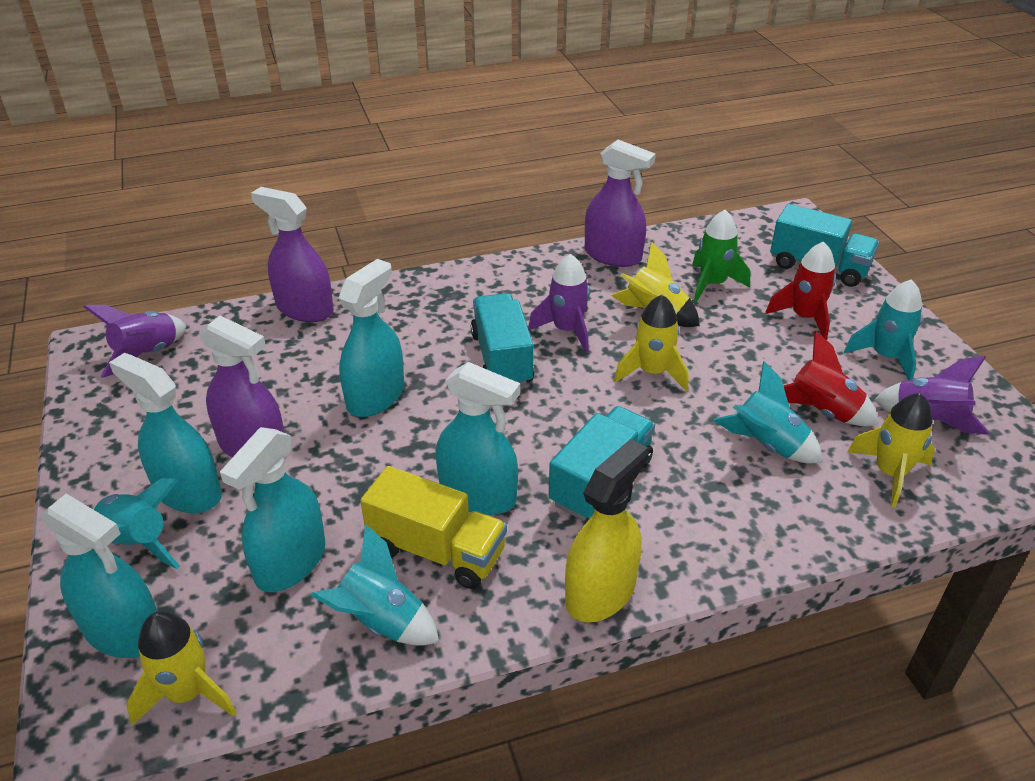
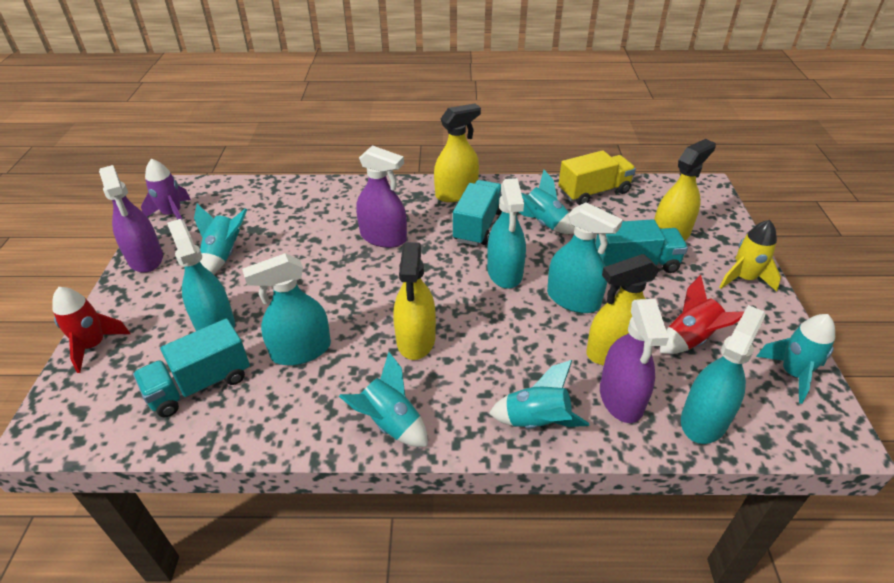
green rocket: [692,210,750,302] = 1 -> none = 0
purple rocket: [84,305,186,378] [528,254,590,353] [874,356,990,435] = 3 -> [141,159,191,219] = 1
turquoise rocket: [93,478,180,569] [311,524,439,646] [713,361,823,464] [844,279,923,380] = 4 -> [194,204,247,274] [339,352,428,447] [489,360,589,429] [519,170,575,234] [756,314,835,404] = 5
yellow rocket: [126,611,237,726] [611,242,700,327] [614,295,688,391] [847,393,935,508] = 4 -> [719,220,781,292] = 1
yellow spray bottle: [565,439,649,623] = 1 -> [393,242,436,360] [434,104,481,202] [586,254,660,366] [654,139,716,241] = 4

